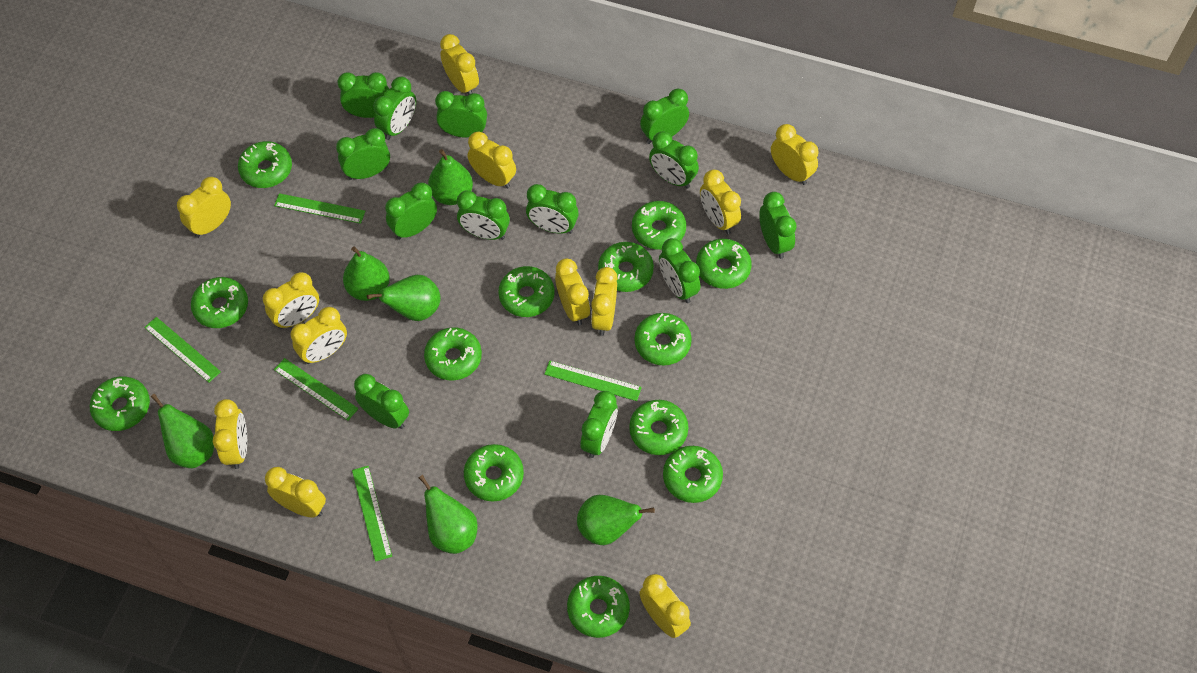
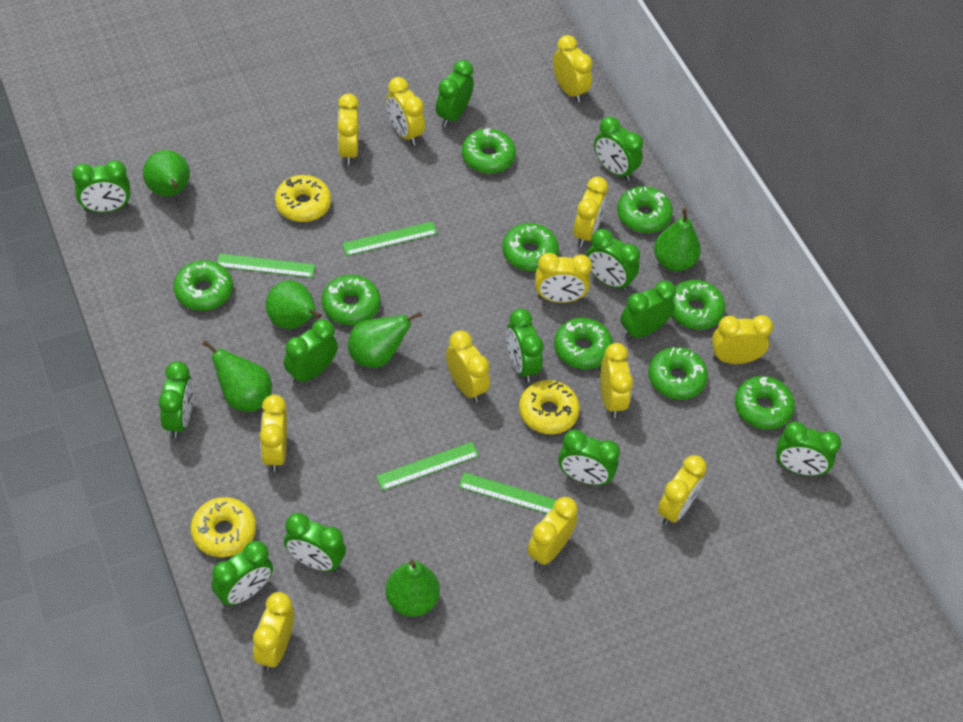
green clock: [336,128,390,180] [337,72,389,118] [354,374,409,429] [373,77,416,140] [385,182,437,240] [435,91,487,138] [457,191,510,240] [526,184,578,234] [580,391,618,458] [640,88,689,144] [649,131,699,189] [659,238,700,303] [759,192,797,259] = 13 -> [72,160,130,213] [158,361,193,438] [211,541,273,607] [284,319,338,385] [284,513,346,572] [436,60,474,127] [506,309,544,382] [558,429,620,485] [586,229,640,291] [594,116,643,181] [621,280,676,339] [776,422,841,476] = 12
green donut: [90,376,150,431] [191,277,248,328] [238,141,292,188] [424,327,482,380] [464,444,524,502] [498,266,555,317] [567,576,630,638] [598,242,654,292] [629,400,688,455] [632,201,686,250] [634,313,692,366] [663,446,723,503] [696,239,752,289] = 13 -> [173,260,233,311] [322,275,380,325] [462,128,516,174] [502,223,559,271] [554,318,613,369] [617,186,673,233] [648,347,708,400] [671,280,725,330] [735,376,795,430] = 9
green ruler: [144,317,221,383] [274,193,365,224] [274,358,359,421] [352,466,392,562] [544,361,642,401] = 5 -> [217,253,315,278] [342,222,438,256] [376,442,479,490] [459,472,557,514] = 4
yellow donut: none = 0 -> [191,497,256,557] [275,175,331,222] [519,380,580,434] = 3

